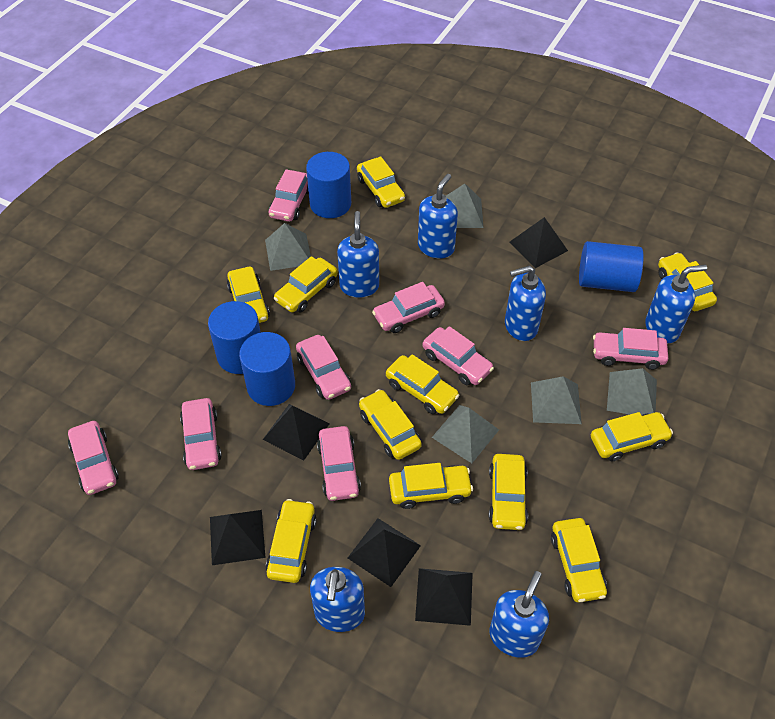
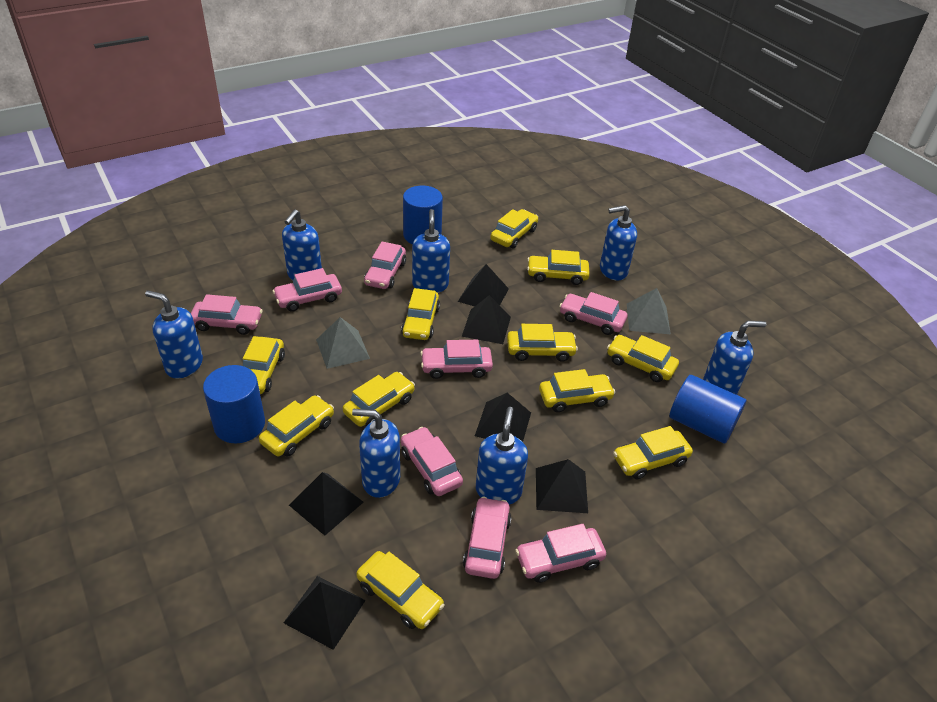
black pyramid: [210,510,265,565] [263,404,330,460] [348,518,421,587] [415,568,473,626] [510,217,568,268] = 5 -> [284,576,366,650] [289,472,363,536] [458,264,509,307] [462,295,511,344] [475,393,531,442] [536,459,588,513] = 6
blue cylinder: [208,301,261,374] [239,332,295,406] [306,152,351,218] [579,241,644,292] = 4 -> [203,365,265,443] [403,186,443,244] [669,375,746,444] = 3
blue soap dispenser: [310,567,365,632] [337,211,379,298] [418,174,458,258] [489,571,549,658] [505,266,546,341] [645,265,707,343] = 6 -> [145,291,203,378] [282,209,322,280] [352,409,400,498] [412,209,450,293] [476,407,528,505] [600,205,637,280] [703,321,766,395] = 7
grey pyramid: [265,223,311,271] [432,405,499,463] [446,184,484,228] [531,376,582,424] [607,368,657,415] = 5 -> [316,317,370,369] [627,288,671,334] = 2

